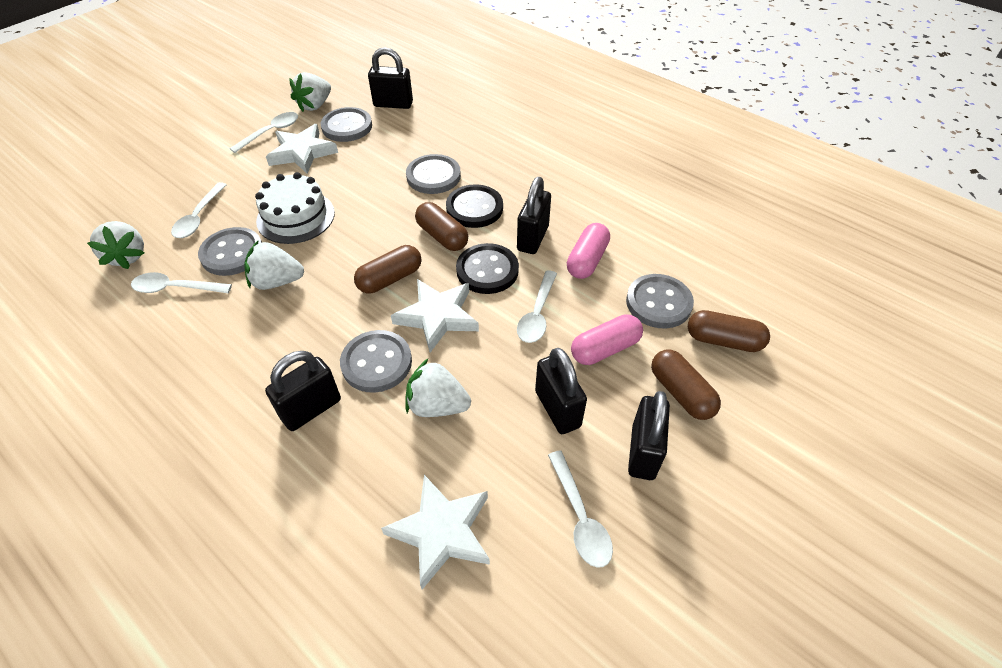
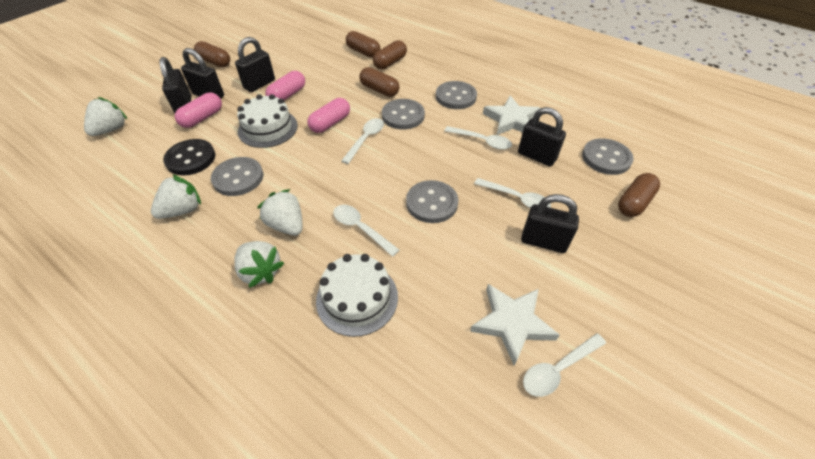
black button: [446,184,503,228] [456,243,519,294] = 2 -> [163,139,215,175] = 1
brown capsule: [354,245,421,293] [415,202,468,251] [651,349,721,420] [688,310,770,352] = 4 -> [194,41,230,67] [346,31,380,58] [360,67,399,97] [373,40,407,70] [618,173,660,217] = 5
pink capsule: [567,223,610,279] [571,314,643,365] = 2 -> [175,92,222,128] [265,71,305,100] [307,98,350,133] = 3
white cake: [255,172,335,244] = 1 -> [237,94,298,148] [316,254,398,337] = 2
white star: [266,124,338,174] [381,475,490,590] [391,279,479,352] = 3 -> [470,284,560,366] [483,95,540,135] = 2

